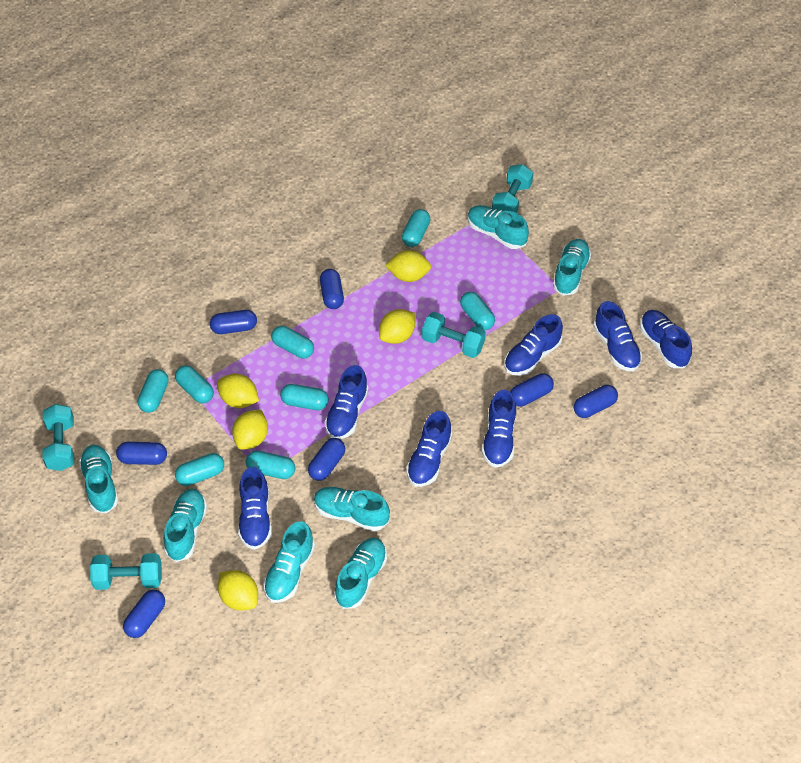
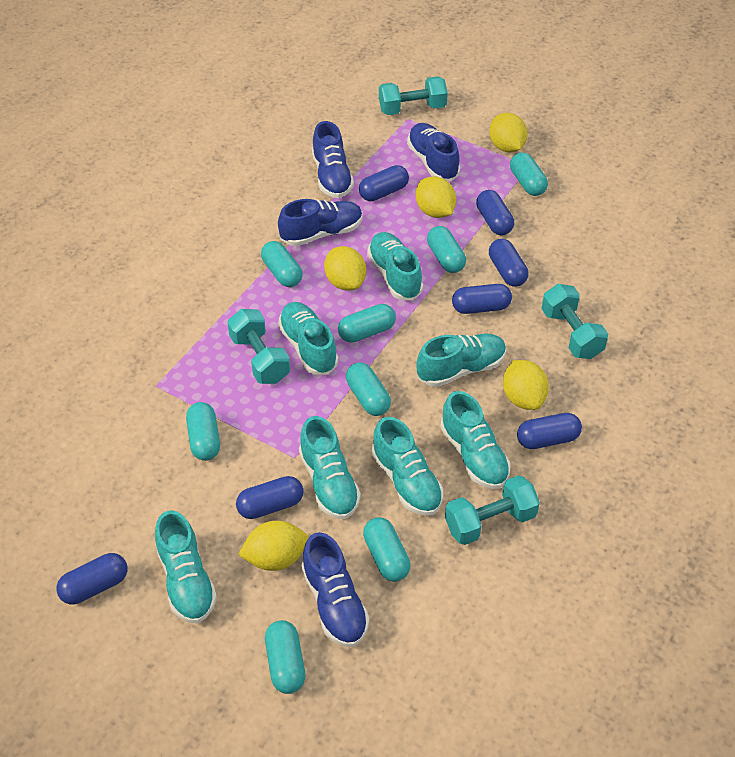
blue shoe: [238,467,272,550] [325,365,369,439] [406,411,452,487] [482,390,516,468] [504,314,563,376] [593,301,642,371] [640,310,692,368] = 7 -> [278,199,362,246] [301,532,370,647] [312,121,354,198] [407,123,460,181] = 4

